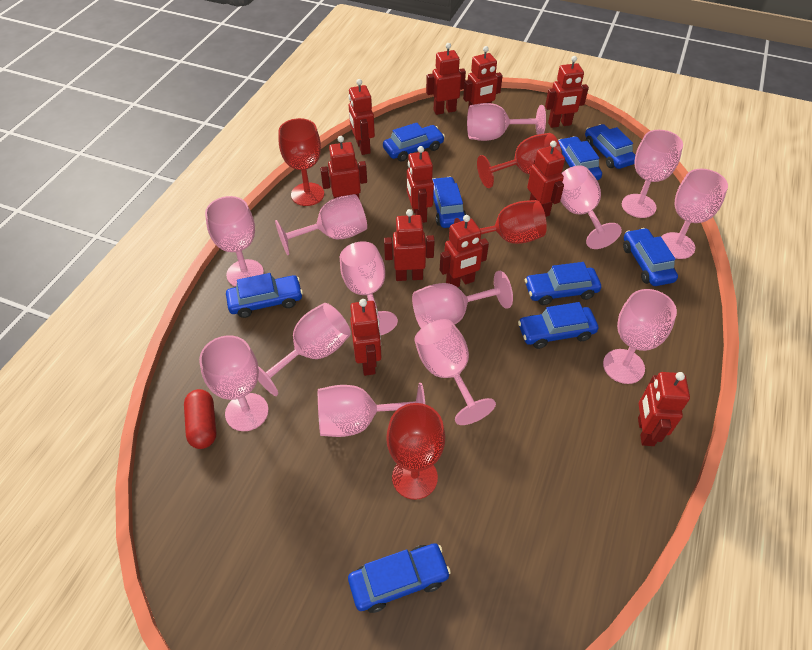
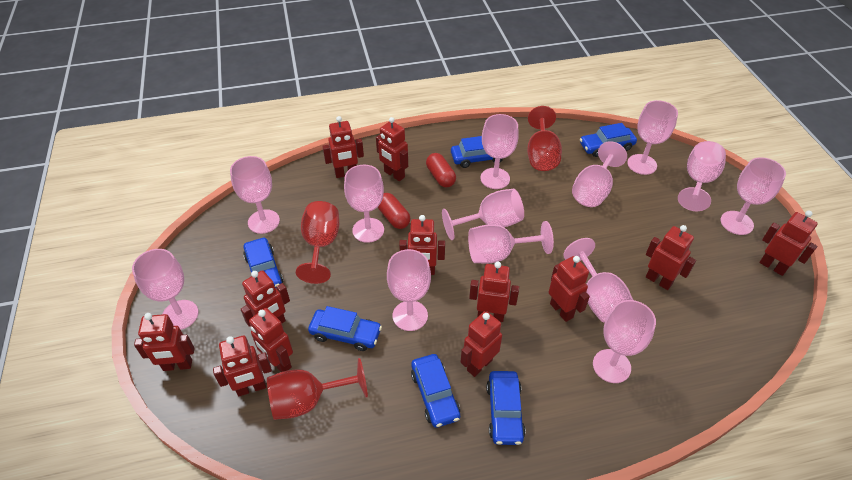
blue car: [226,273,303,318] [348,543,451,613] [383,123,445,162] [432,177,466,228] [518,302,598,349] [525,262,601,305] [558,136,602,180] [585,124,635,169] [623,228,678,286] = 9 -> [243,238,283,289] [308,306,382,351] [411,354,460,428] [451,136,503,168] [486,371,526,445] [580,123,637,157] = 6
red capsule: [184,389,216,449] = 1 -> [378,193,410,229] [426,153,456,187] = 2
red goblet: [278,118,324,206] [386,403,445,500] [454,200,547,244] [477,133,562,188] = 4 -> [267,358,368,420] [296,201,339,284] [527,106,562,171] = 3
red robot: [320,136,367,200] [349,79,375,155] [350,299,381,376] [384,209,435,281] [407,146,434,223] [426,43,466,115] [440,215,489,287] [463,46,503,108] [527,141,565,217] [545,56,589,128] [638,372,690,446] = 11 -> [134,313,195,371] [213,336,272,396] [241,270,290,327] [249,308,293,372] [323,116,364,178] [376,117,408,181] [399,215,445,275] [460,311,502,377] [469,262,519,322] [549,256,590,322] [646,225,696,290] [759,211,818,276] = 12

